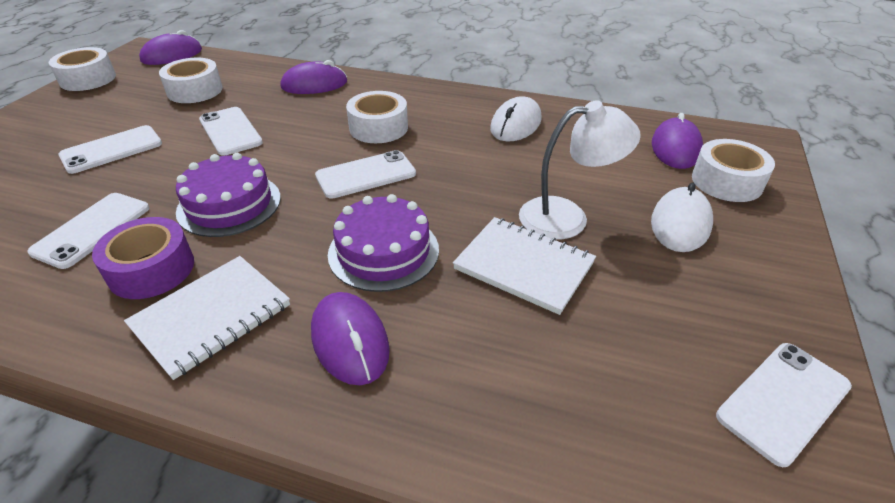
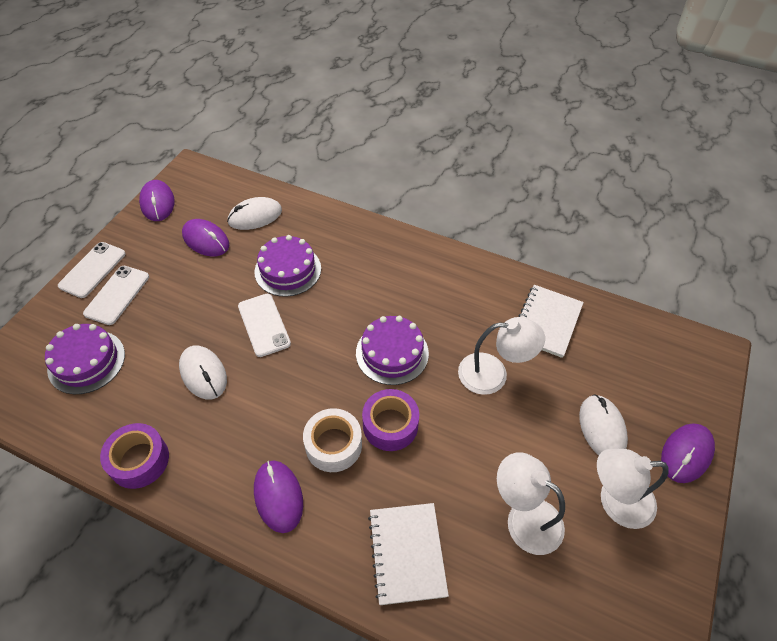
purple cake: [176,153,281,237] [328,194,439,292] = 2 -> [45,324,125,394] [254,235,321,297] [356,316,429,385] = 3
purple tape: [92,217,194,299] = 1 -> [100,423,169,489] [362,389,419,451] = 2
white lamp: [519,100,641,239] = 1 -> [458,317,545,395] [497,452,565,555] [597,449,669,529] = 3
white mouse: [490,96,542,141] [651,183,713,252] = 2 -> [179,346,227,399] [227,197,282,230] [579,394,628,455] = 3
white phone: [27,193,149,269] [59,125,162,174] [199,107,263,156] [315,150,416,199] [716,343,852,467] = 5 -> [58,242,126,298] [83,266,149,325] [238,294,291,357] = 3
white tape: [49,47,116,91] [159,58,223,103] [346,91,408,143] [692,139,775,202] = 4 -> [303,408,362,472] = 1

